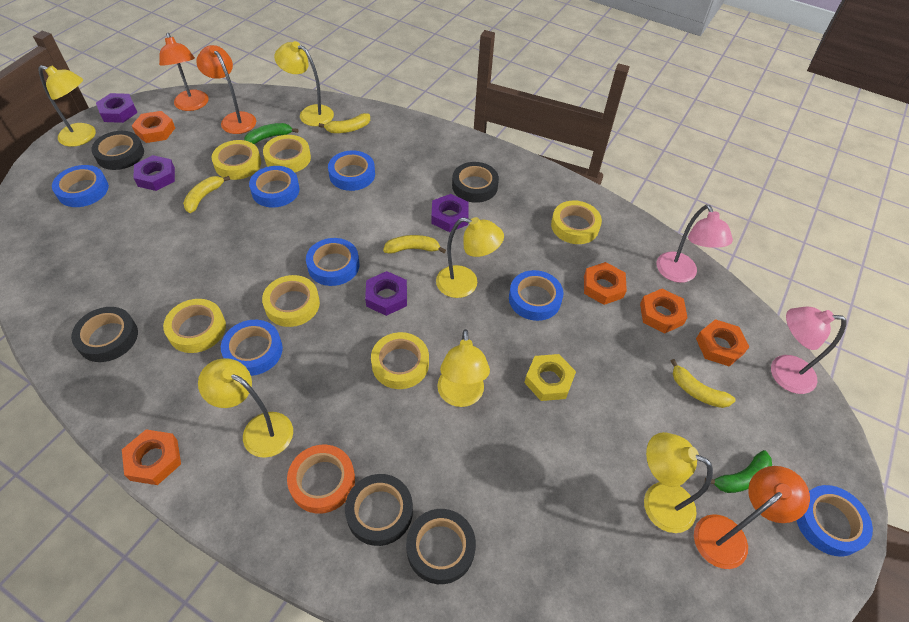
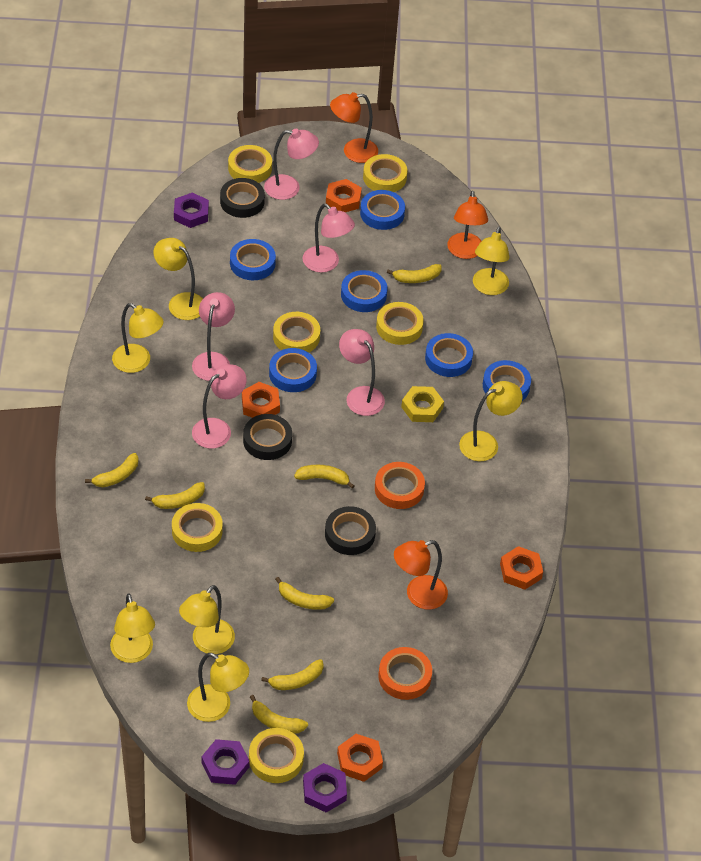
black tape: [71,307,138,362] [91,131,144,170] [345,474,413,546] [406,509,476,584] [452,162,499,203] = 5 -> [220,178,265,218] [243,414,292,460] [325,506,376,555] = 3
blue tape: [52,165,109,207] [221,320,283,376] [249,166,300,207] [306,238,359,286] [328,151,375,191] [509,270,563,321] [796,485,873,557] = 7 -> [230,239,276,280] [269,348,317,392] [341,270,388,312] [360,190,405,230] [425,333,473,377] [483,360,531,401] = 6
green banana: [244,123,298,144] [705,450,772,493] = 2 -> none = 0
orange nut: [122,430,181,485] [132,111,175,143] [584,262,627,305] [640,289,688,333] [696,319,749,367] = 5 -> [242,382,280,418] [326,179,362,212] [337,734,383,782] [500,546,543,590] = 4
orange tape: [287,445,355,514] = 1 -> [375,462,425,509] [378,647,432,700] = 2
pink lamp: [657,205,733,283] [771,307,847,394] = 2 -> [192,292,235,381] [192,364,247,449] [264,129,319,200] [303,204,355,273] [339,329,385,416] = 5
purple nut: [96,93,138,123] [133,155,175,191] [365,271,407,316] [431,194,469,232] = 4 -> [174,193,209,228] [202,739,250,785] [303,763,347,812] = 3
yellow banana: [183,176,230,213] [319,113,370,133] [383,235,446,254] [671,359,736,408] = 4 -> [85,453,139,487] [145,482,205,509] [250,695,308,733] [261,659,324,690] [275,577,334,610] [294,465,354,489] [387,264,442,283] = 7
yellow lamp: [38,65,96,147] [198,358,293,458] [274,41,334,126] [436,217,504,298] [437,329,490,407] [644,432,713,533] = 6 -> [110,593,155,663] [112,303,164,373] [154,238,203,320] [179,585,235,654] [187,653,249,722] [459,381,522,461] [473,227,509,295] = 7

